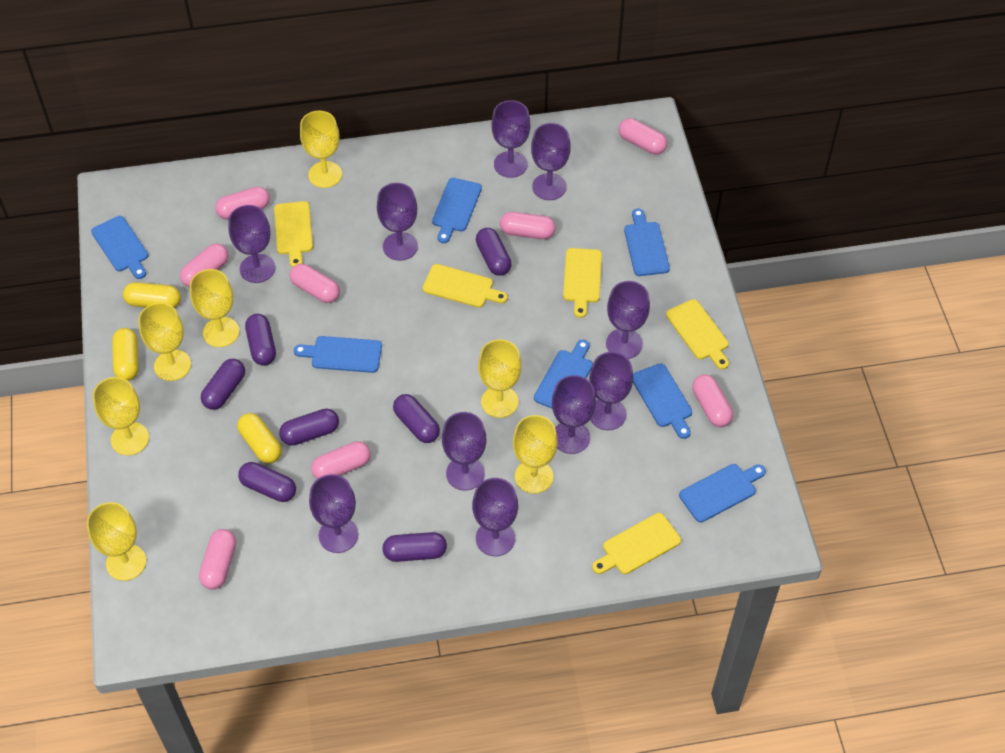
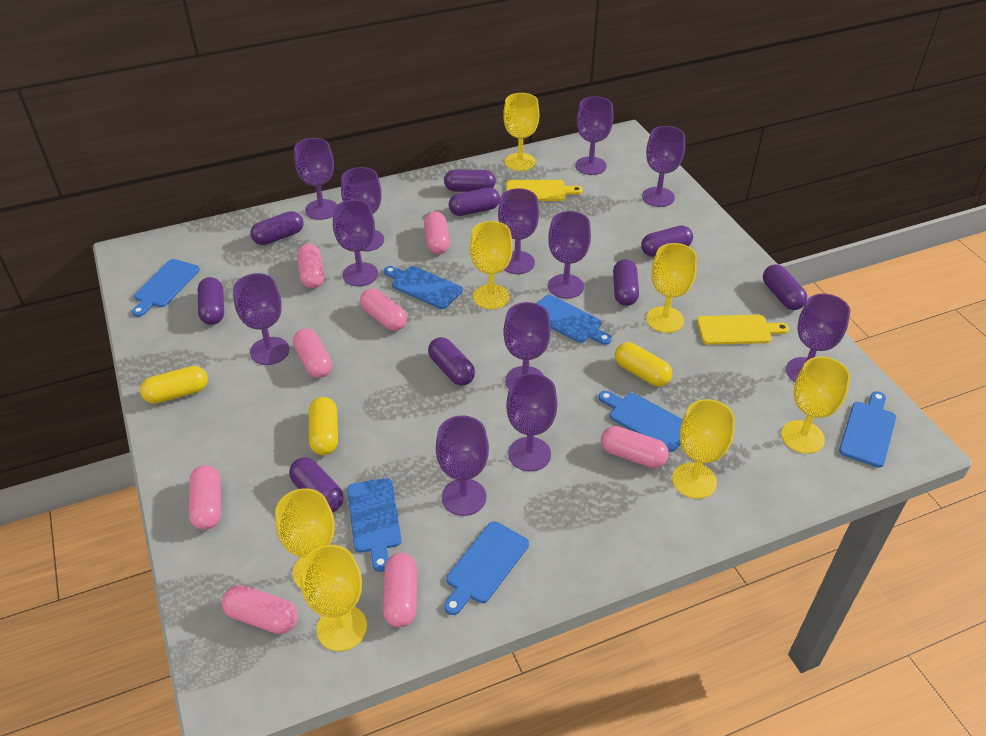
purple capsule: [201,359,245,410] [238,462,296,502] [245,314,276,366] [279,408,339,446] [382,532,447,562] [393,394,440,443] [476,228,512,276] = 7 -> [198,277,224,325] [250,211,303,245] [289,457,344,512] [428,337,475,386] [444,170,496,192] [449,187,500,216] [613,259,639,306] [641,225,693,257] [763,264,807,310] = 9
purple goblet: [228,205,275,283] [309,474,358,553] [377,183,418,261] [442,412,486,490] [472,478,518,556] [491,100,530,178] [531,123,571,200] [552,375,596,454] [589,352,633,430] [606,281,650,359] = 10 -> [233,273,289,365] [294,138,337,220] [333,200,378,286] [341,167,384,251] [436,415,489,516] [498,188,539,274] [503,302,551,389] [506,373,557,471] [548,211,591,299] [575,96,613,175] [642,126,685,207] [786,293,850,382] = 12
yellow cutting board: [274,201,313,268] [422,264,508,308] [563,248,602,318] [592,513,681,574] [666,299,729,369] = 5 -> [506,180,583,201] [697,315,789,345] = 2

